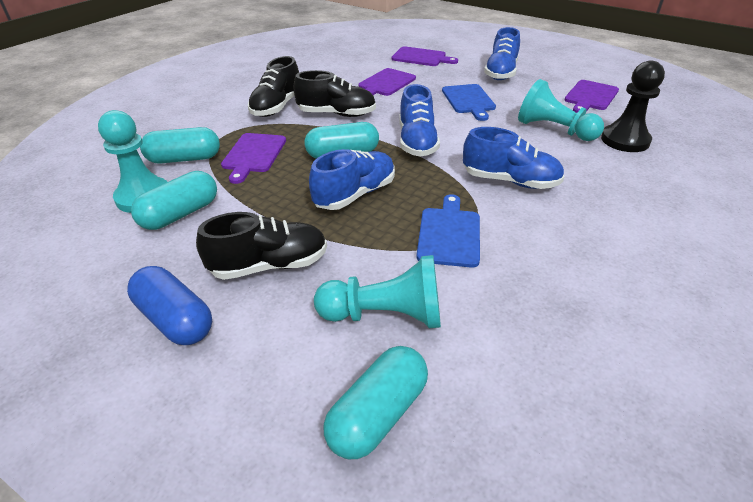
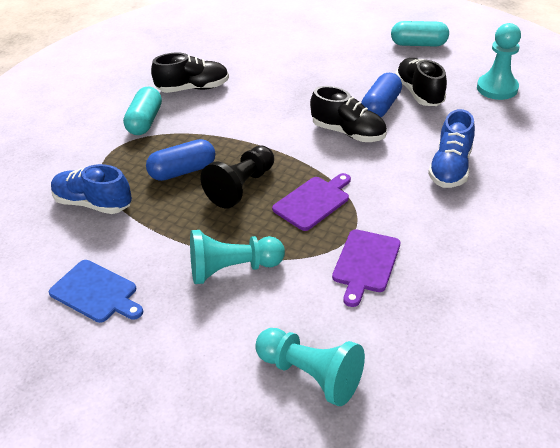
blue capsule: [127,266,212,345] = 1 -> [146,139,216,181] [361,73,402,117] = 2
blue cutting board: [416,194,480,268] [442,84,496,121] = 2 -> [49,260,143,323] = 1
blue shoe: [309,149,395,210] [399,84,440,157] [463,127,565,189] [484,27,520,80] = 4 -> [51,164,132,214] [428,109,475,188] = 2
purple cutting board: [221,133,286,184] [358,68,416,96] [392,46,458,66] [564,80,619,113] = 4 -> [272,173,351,231] [332,229,400,307] = 2
turquoise capsule: [131,171,217,230] [140,127,220,164] [305,122,379,159] [323,346,428,459] = 4 -> [123,87,162,135] [391,21,449,46] = 2

